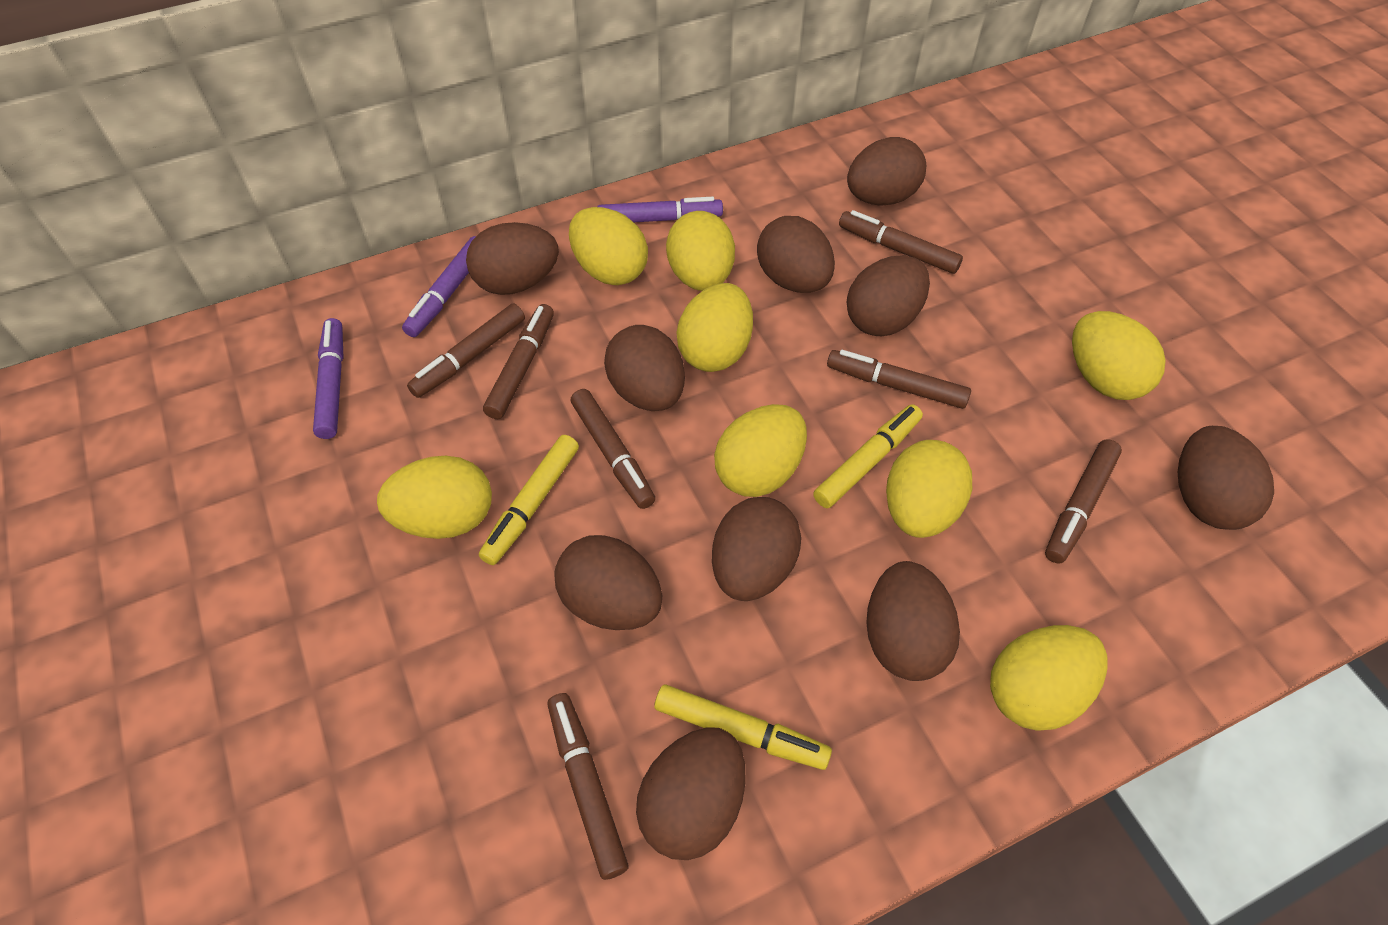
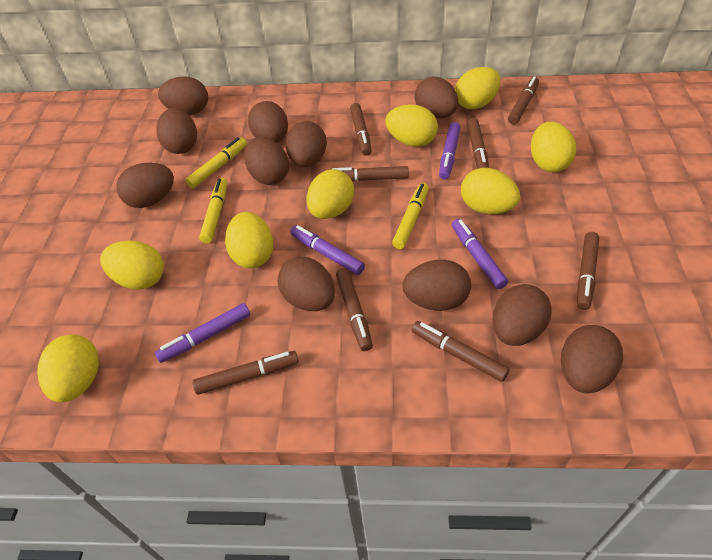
brown egg: [466,222,559,295] [554,535,662,630] [604,325,685,411] [636,727,746,860] [712,497,802,601] [757,216,835,293] [847,137,926,206] [847,255,930,336] [866,561,960,681] [1178,426,1274,530] = 10 -> [116,163,174,208] [156,108,197,154] [158,76,208,115] [244,137,289,185] [248,101,288,143] [278,257,335,311] [286,121,327,167] [402,260,471,311] [414,77,458,118] [493,284,552,346] [561,325,623,393] = 11
brown marker: [407,304,525,398] [483,304,554,419] [547,693,629,880] [571,389,655,509] [827,350,971,409] [839,210,963,274] [1045,439,1122,564] = 7 -> [193,351,299,395] [333,166,409,182] [336,268,373,351] [350,103,372,156] [412,321,510,382] [467,118,489,169] [508,76,539,125] [577,232,599,310] = 8
purple marker: [313,318,344,439] [402,236,476,337] [597,196,723,222] = 3 -> [155,303,250,363] [290,225,365,275] [439,122,461,179] [452,219,508,289] = 4

